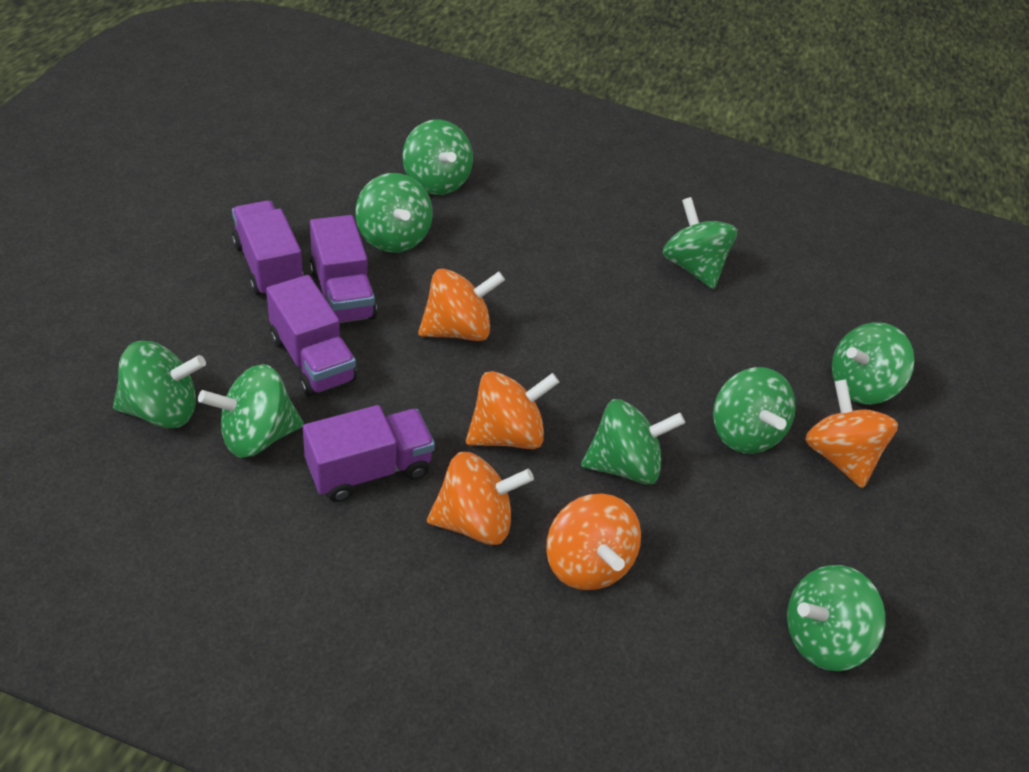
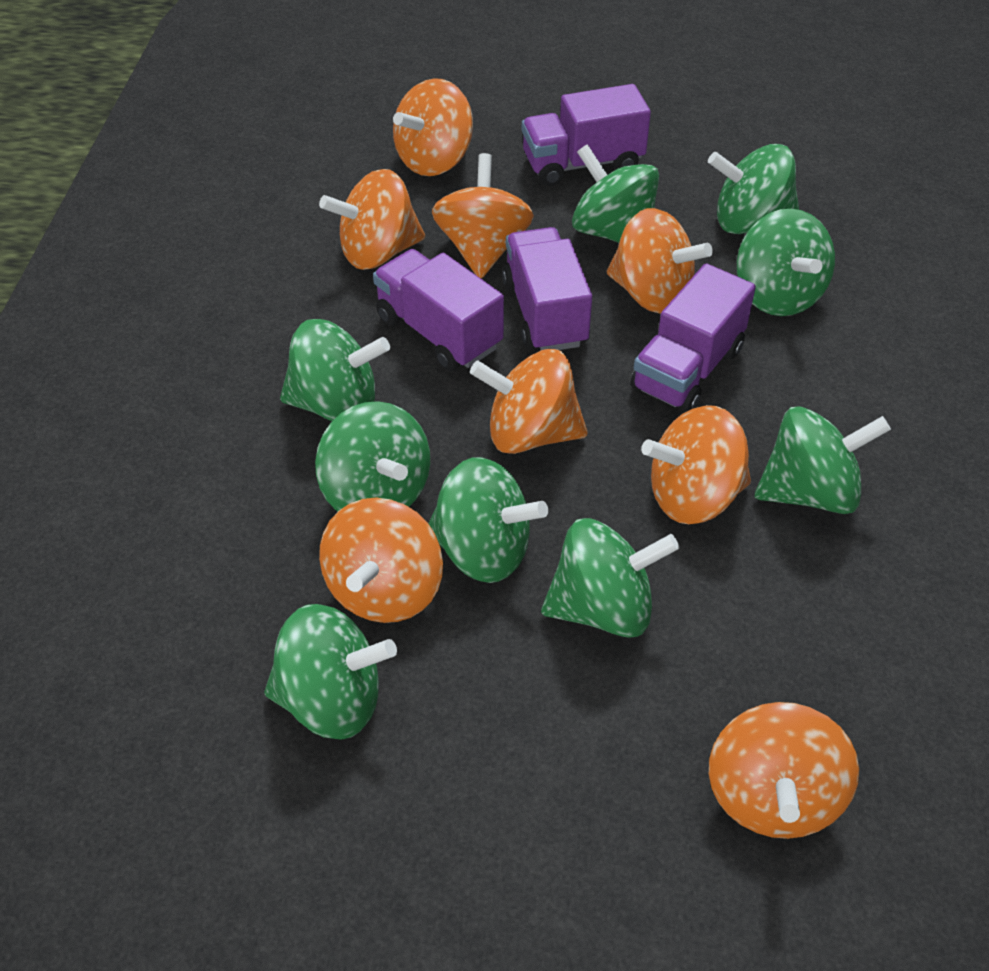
orange spinning top: [418,269,505,341] [427,452,534,545] [466,371,559,449] [547,494,641,590] [805,379,898,488] = 5 -> [319,169,425,270] [319,498,443,623] [393,78,473,176] [432,153,534,278] [470,349,588,454] [607,208,713,314] [641,405,751,524] [709,702,859,839] = 8

